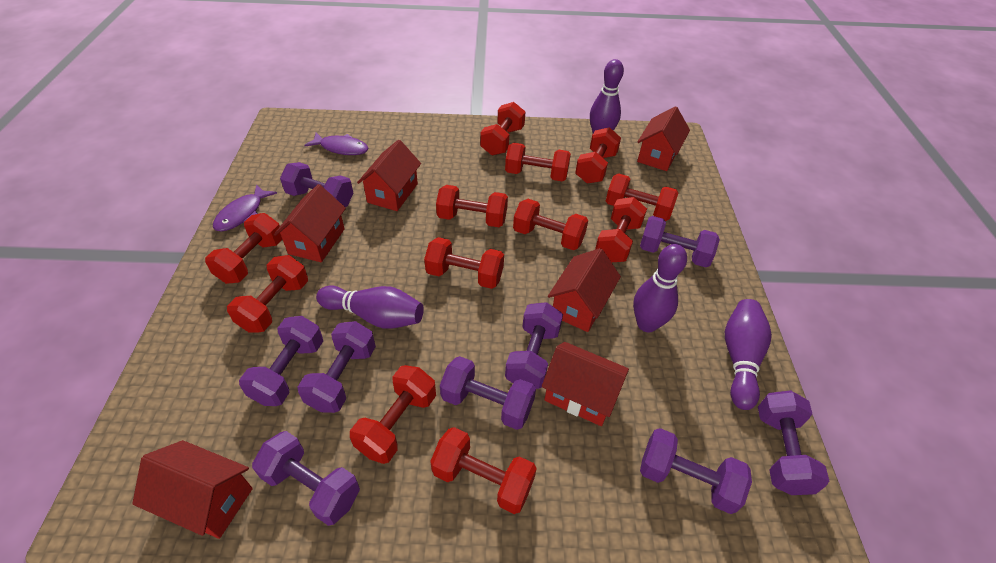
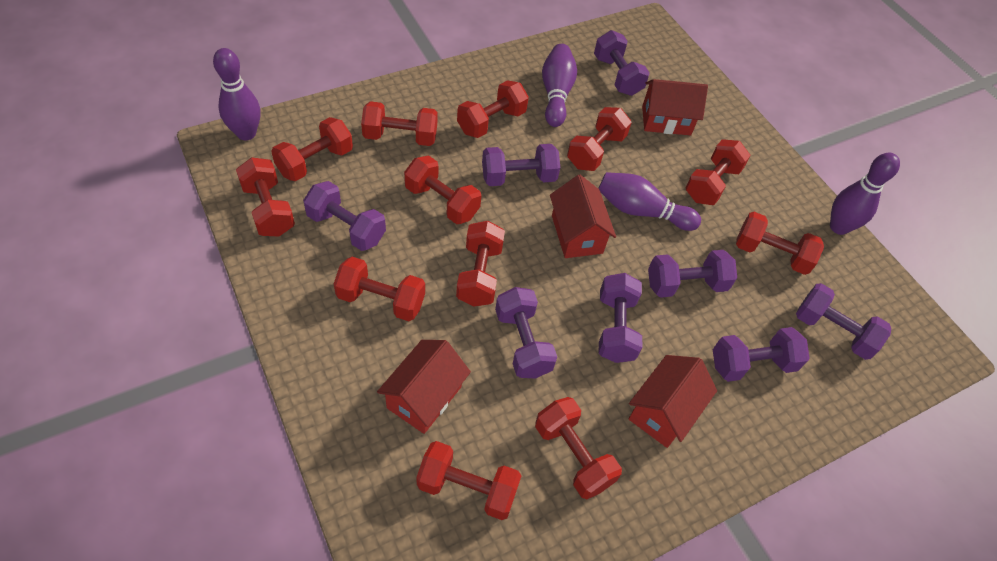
purple dumbbell: [239,316,323,406] [252,431,360,526] [280,162,353,207] [297,321,376,413] [440,356,536,430] [505,302,563,389] [640,216,720,267] [640,428,752,514] [758,390,829,495] = 9 -> [303,181,386,251] [482,144,560,186] [495,287,557,379] [594,30,650,96] [599,273,642,363] [648,250,737,298] [713,327,810,382] [796,283,891,360] = 8
purple fish: [213,184,277,231] [304,133,368,155] = 2 -> none = 0
red house: [132,440,253,539] [274,184,346,262] [357,140,421,211] [542,342,629,426] [548,248,621,332] [637,106,690,171] = 6 -> [377,340,471,434] [550,175,616,258] [629,355,717,448] [642,79,708,136] = 4

